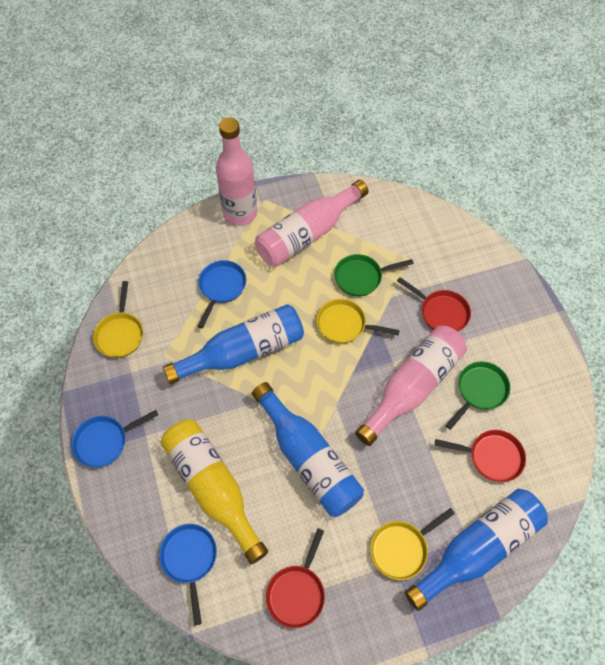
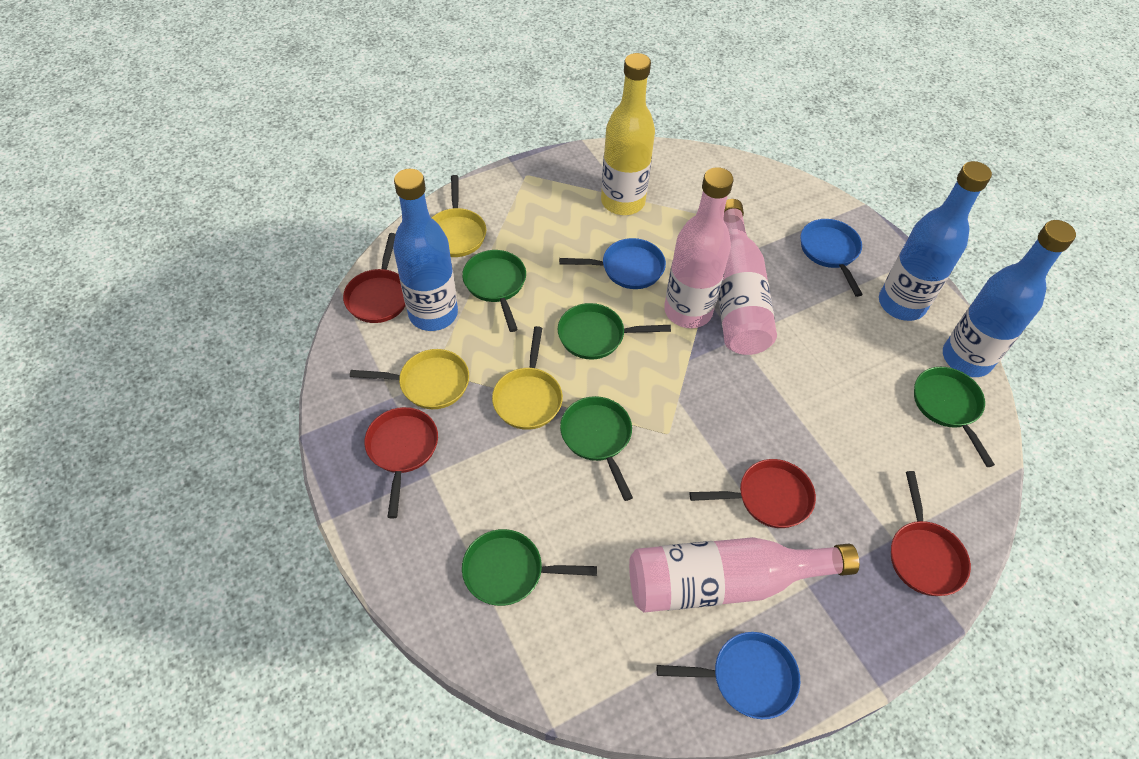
green pan: [334,254,414,296] [445,361,510,430] = 2 -> [462,250,526,332] [462,529,597,606] [558,303,671,360] [560,396,633,501] [914,367,995,467] = 5
red pan: [266,528,325,628] [397,277,471,332] [435,430,526,482] = 3 -> [343,233,405,323] [364,407,438,518] [689,459,816,528] [891,471,971,596] = 4

